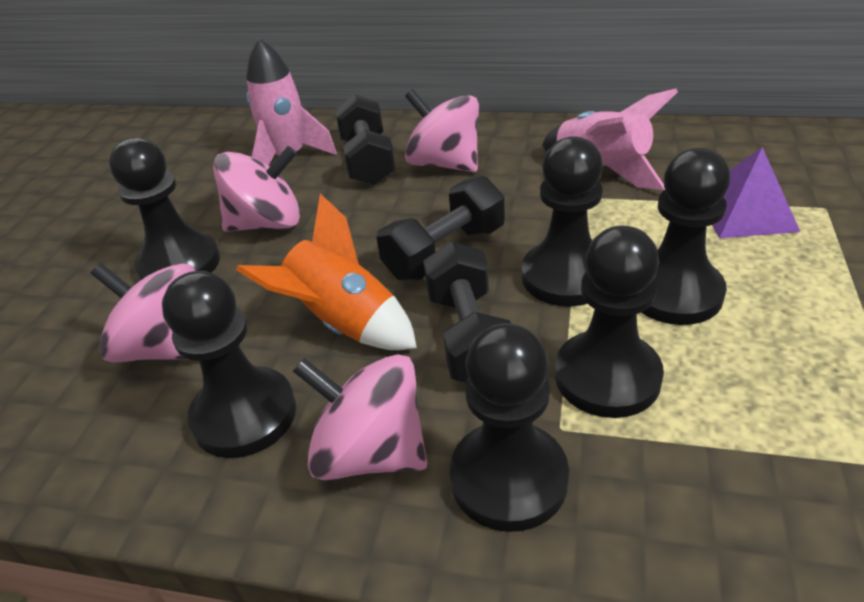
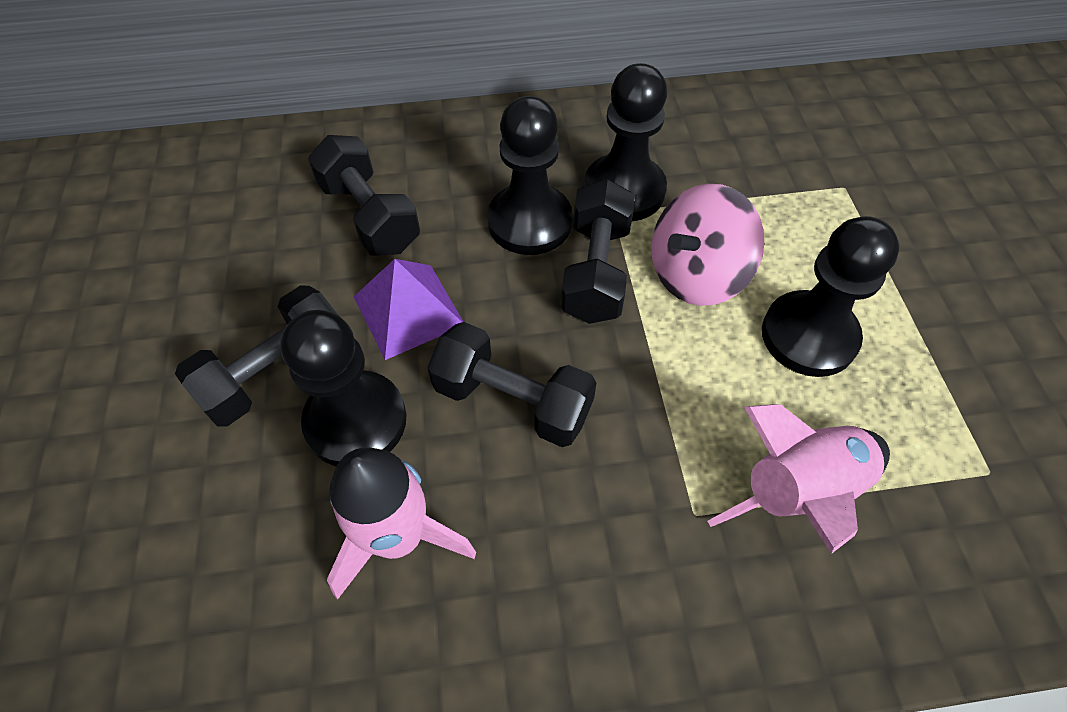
black dumbbell: [335,94,396,186] [377,176,505,280] [423,242,511,382] = 3 -> [175,285,339,426] [308,135,420,256] [427,322,596,447] [561,179,635,324] = 4
black pawn: [109,137,220,281] [162,271,296,458] [450,323,569,532] [522,136,603,307] [555,226,664,418] [641,148,731,325] = 6 -> [280,310,406,466] [487,96,573,255] [584,63,667,221] [762,216,899,377] = 4
orange rocket: [236,194,417,350] = 1 -> none = 0
pink spinning top: [91,263,195,362] [213,146,300,232] [293,354,427,480] [405,89,479,172] = 4 -> [651,184,764,306] = 1

